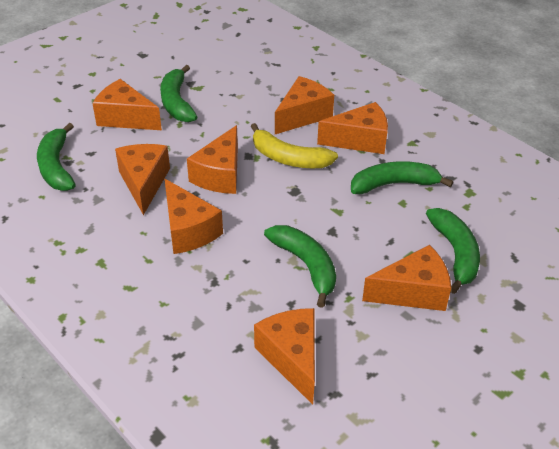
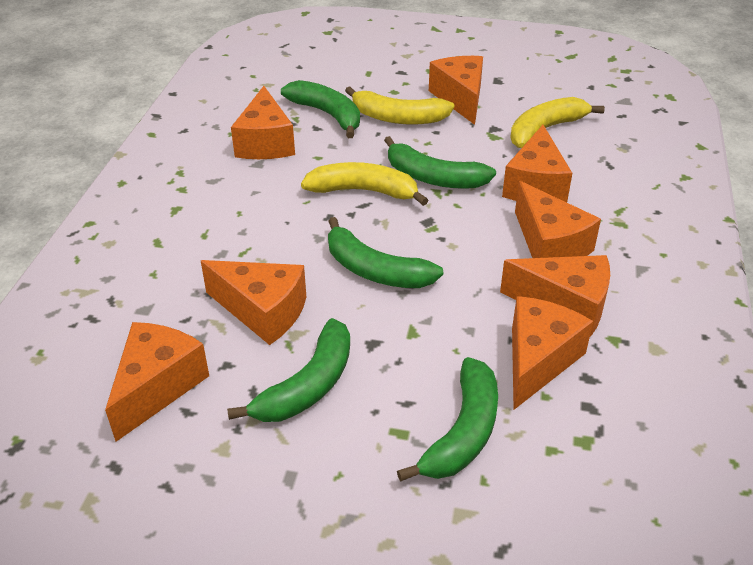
yellow banana: [251,123,338,168] = 1 -> [301,162,428,206] [345,86,454,124] [510,97,605,148] = 3

